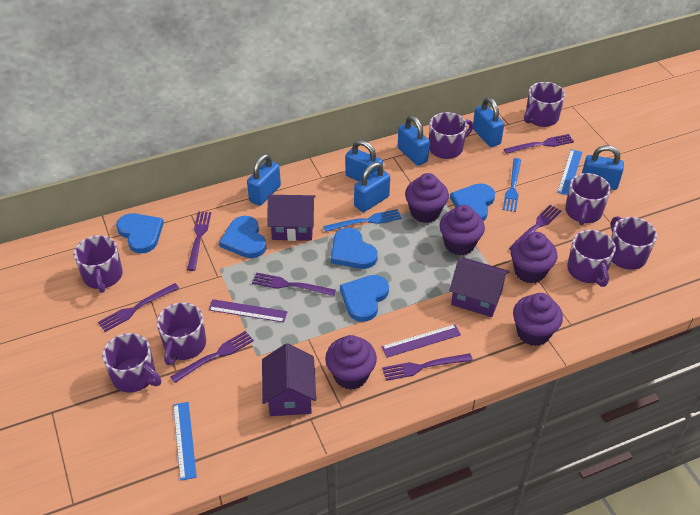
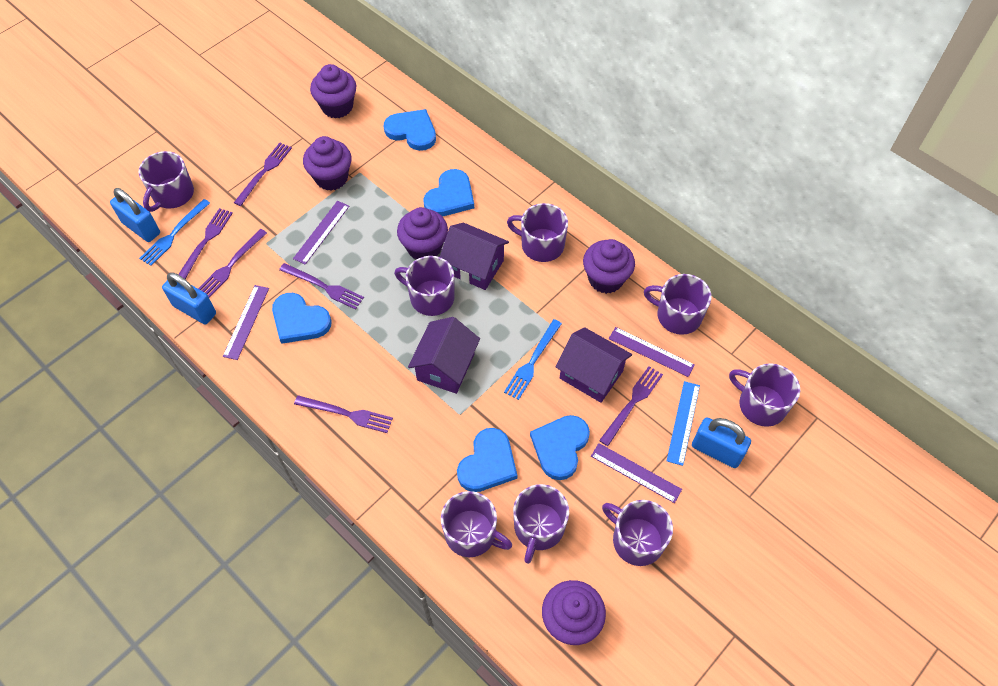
blue padlock: [247,154,281,206] [345,140,383,181] [354,162,390,212] [398,116,430,166] [473,97,504,147] [582,145,624,190] = 6 -> [110,188,160,242] [162,272,216,324] [692,418,751,468] = 3
blue ruler: [173,402,197,481] [557,149,582,195] = 2 -> [667,381,700,466] = 1
purple fork: [98,283,179,332] [170,331,254,383] [187,211,211,271] [252,272,336,296] [382,353,473,381] [504,134,574,154] [509,205,561,250] = 7 -> [178,208,233,279] [198,229,267,298] [234,143,292,206] [279,263,364,310] [294,395,393,433] [599,366,663,446] = 6
purple ruler: [208,299,288,323] [381,324,461,358] = 2 -> [223,285,269,360] [293,201,349,265] [591,443,682,503] [609,327,695,377] = 4

